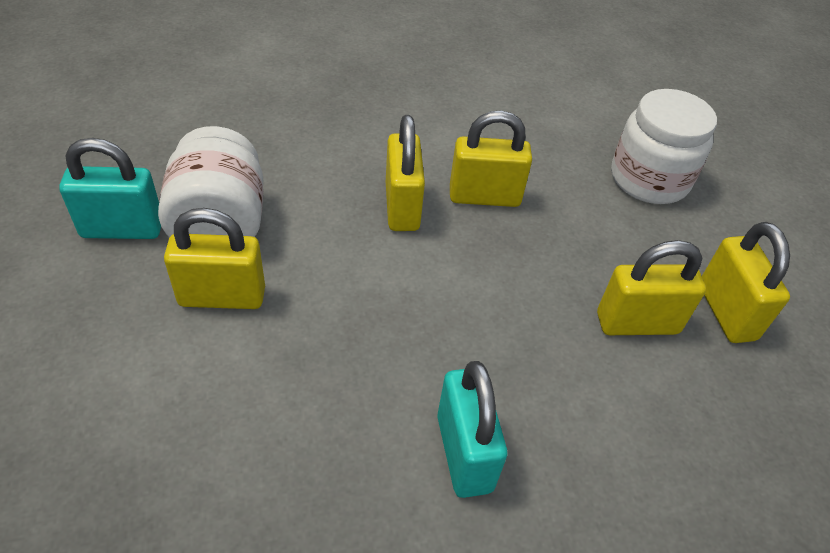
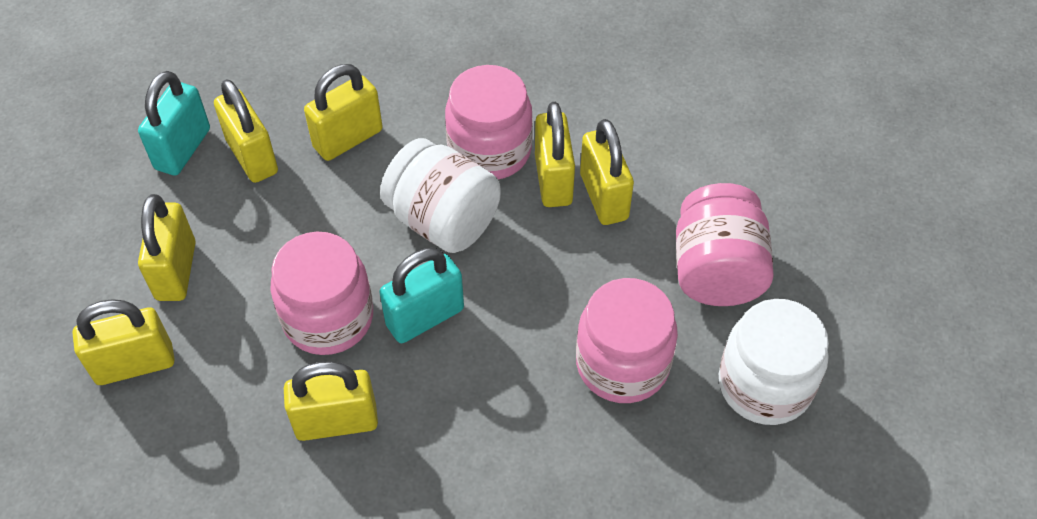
pink jar: none = 0 -> [270,232,373,355] [445,65,533,180] [576,278,678,403] [676,183,774,306] = 4
yellow padlock: [164,208,265,309] [386,115,425,231] [450,110,532,207] [597,240,706,335] [702,222,790,343] = 5 -> [73,299,175,385] [138,194,196,301] [214,79,278,183] [284,361,378,441] [304,64,383,161] [535,102,575,207] [580,119,634,225] = 7

